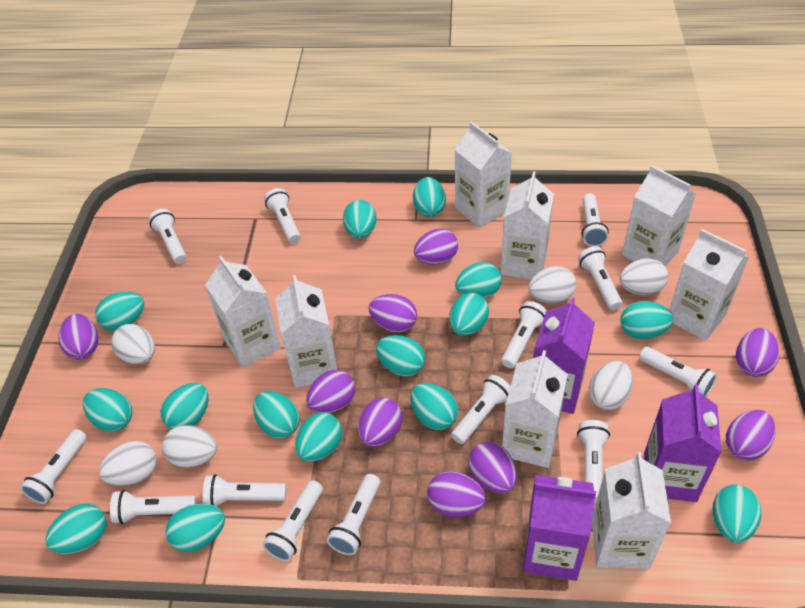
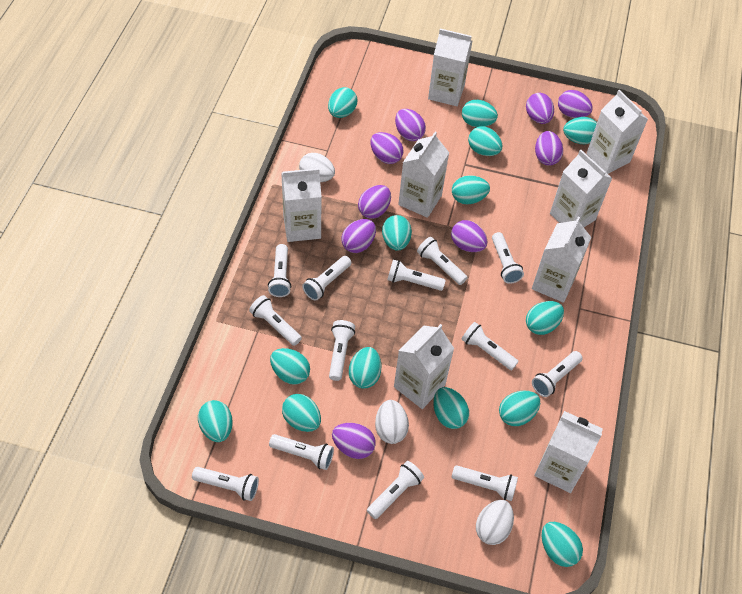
purple carton: [523,475,596,581] [533,297,595,414] [644,384,722,502] = 3 -> none = 0
turquoise egg: [45,504,106,554] [83,388,132,432] [95,292,144,331] [161,383,209,429] [166,503,225,552] [253,391,300,438] [295,412,342,462] [343,200,376,239] [376,335,425,376] [410,383,458,430] [413,177,446,217] [449,293,489,336] [455,262,502,298] [620,301,673,339] [713,485,761,543] = 15 -> [198,400,233,442] [270,348,310,385] [282,394,321,432] [328,87,357,118] [349,347,381,388] [382,215,412,251] [433,387,469,429] [452,175,490,205] [462,100,498,127] [468,126,503,156] [499,391,540,426] [526,301,564,335] [542,522,583,567] [563,117,597,144] = 14
white egg: [99,441,157,486] [111,324,155,364] [162,425,217,467] [528,266,576,303] [589,361,633,410] [620,258,668,295] = 6 -> [299,153,335,182] [375,400,409,444] [476,500,514,545] = 3

